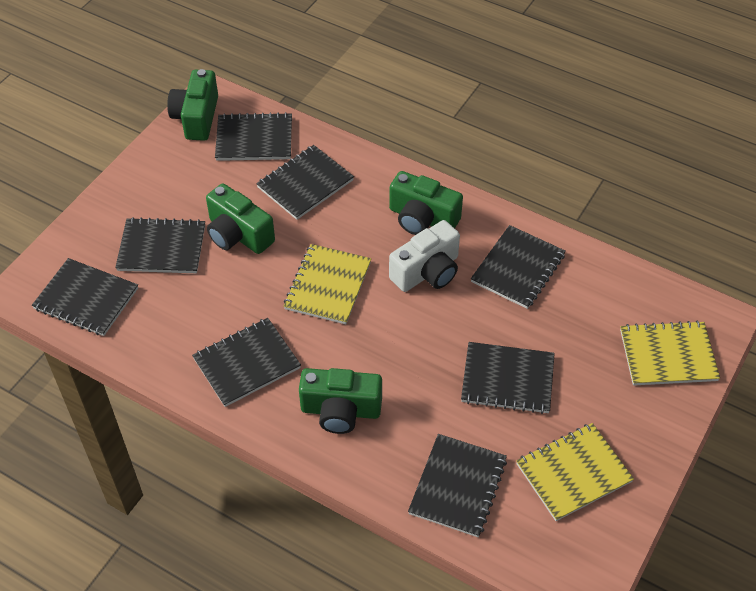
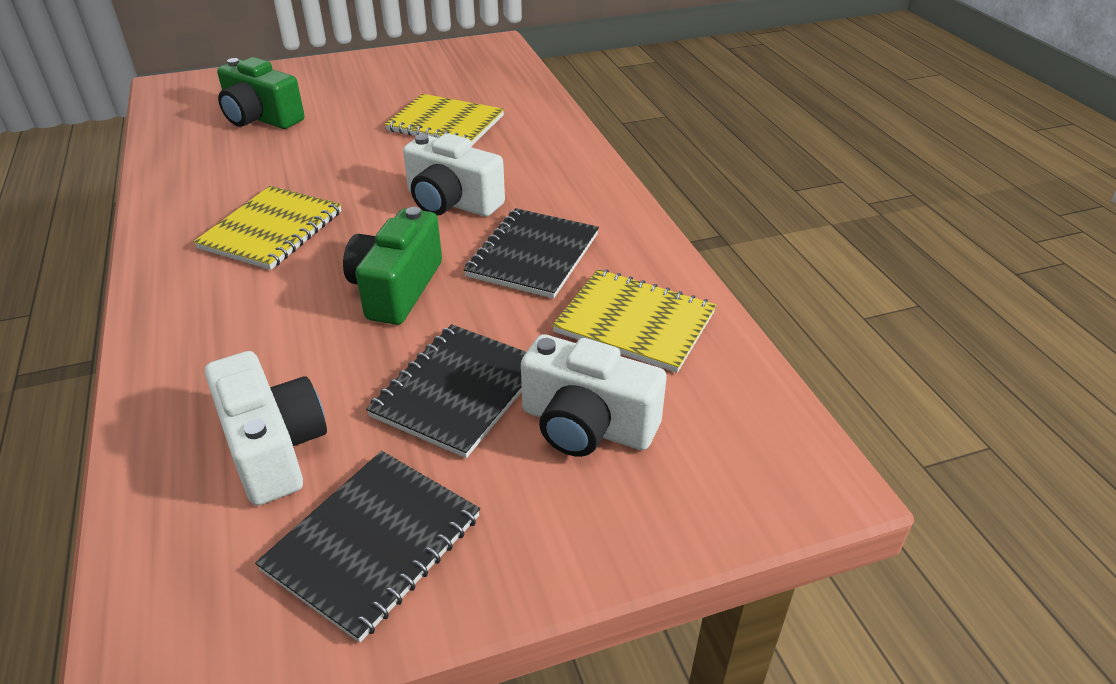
black notebook: [32,258,138,336] [115,217,205,273] [192,318,301,407] [215,112,292,161] [256,145,354,220] [408,434,507,537] [461,342,555,414] [471,225,566,309] = 8 -> [255,451,480,643] [366,324,526,458] [464,208,599,299] = 3
green camera: [167,69,218,141] [206,183,275,254] [299,368,382,434] [389,171,463,235] = 4 -> [217,57,305,129] [343,207,442,325] = 2
white camera: [389,220,460,292] = 1 -> [205,351,327,506] [403,133,505,217] [521,334,667,457] = 3

